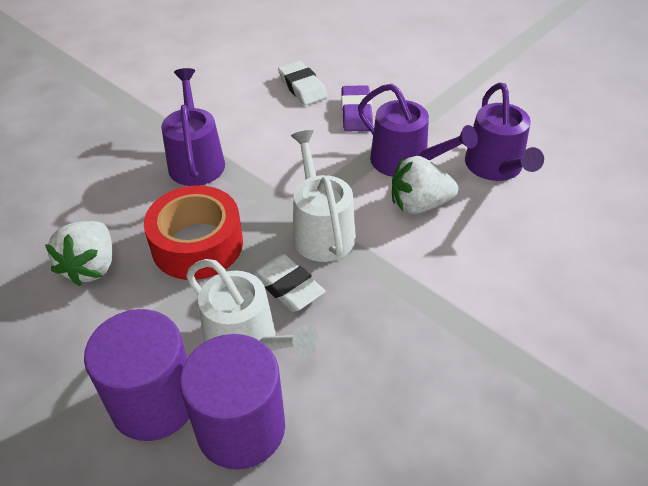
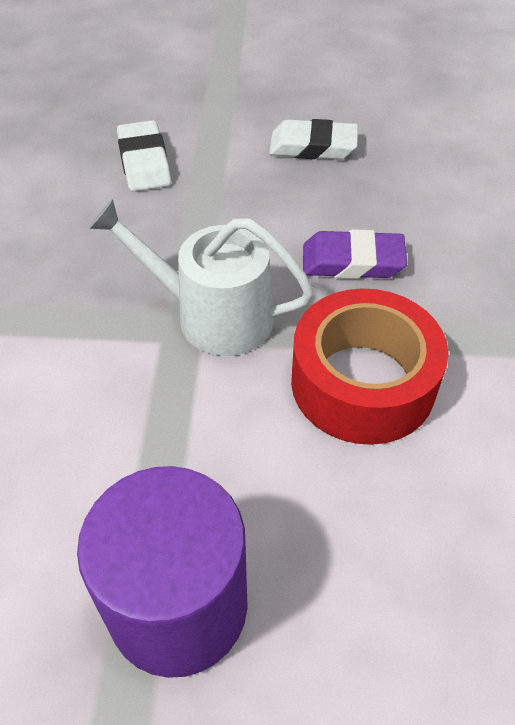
purple cylinder: [84,309,189,441] [180,334,285,470] = 2 -> [77,466,248,678] = 1
purple watering can: [161,68,225,186] [358,84,478,177] [465,83,544,181] = 3 -> none = 0
white strawberry: [45,221,112,286] [392,156,458,214] = 2 -> none = 0
white watering can: [186,259,318,356] [291,130,356,262] = 2 -> [89,199,314,356] = 1

